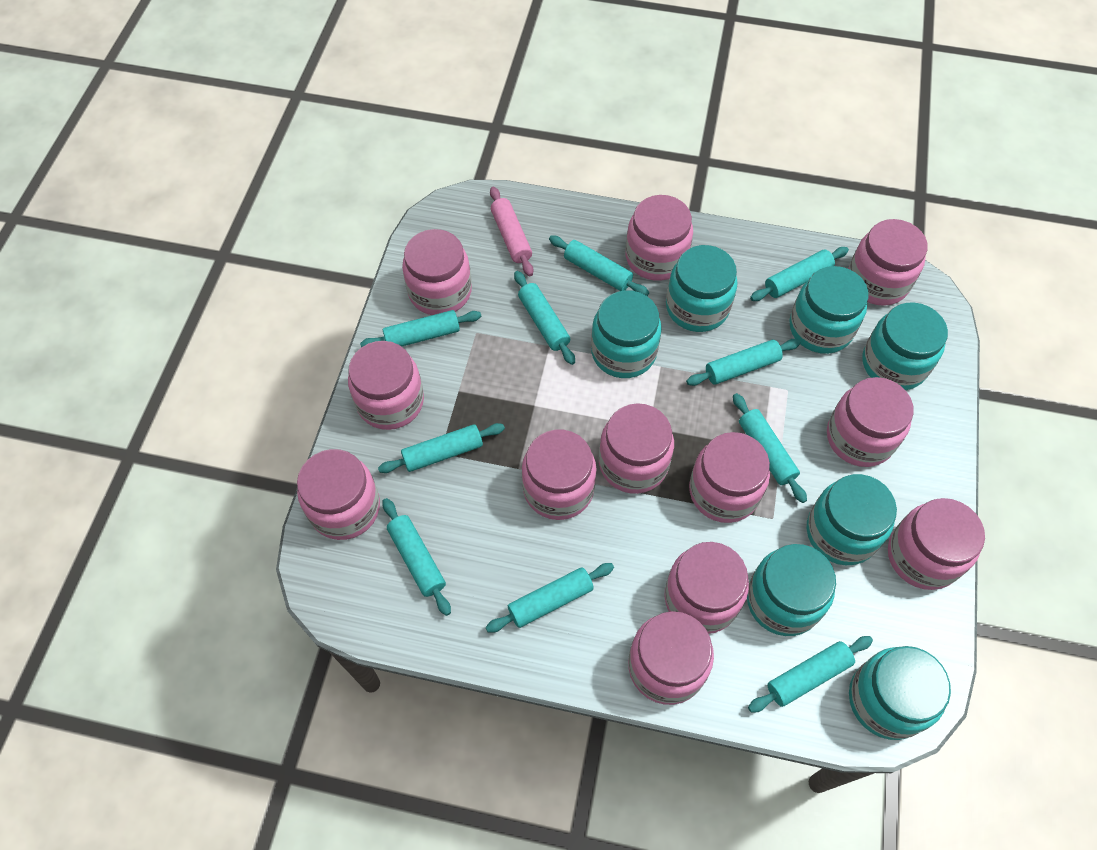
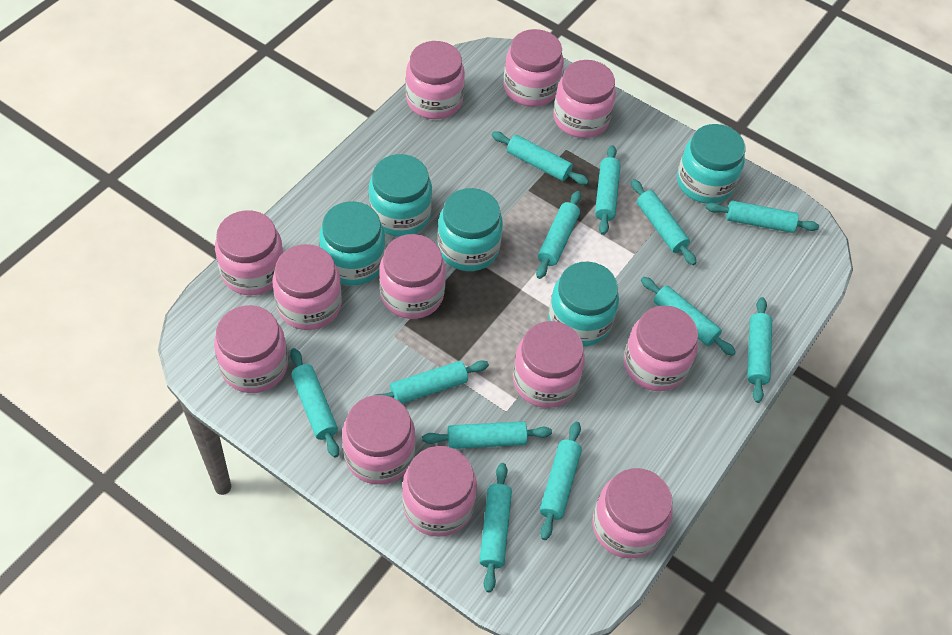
pink rolling pin: [490,187,533,276] = 1 -> none = 0
turquoise jar: [591,290,662,378] [666,245,738,332] [747,544,836,636] [789,266,869,354] [807,474,897,565] [849,646,951,740] [862,302,948,390] = 7 -> [319,201,385,286] [368,154,432,237] [437,188,503,271] [548,262,619,346] [677,124,745,204] = 5
turquoise rolling pin: [360,310,481,347] [378,423,505,473] [383,498,451,616] [486,563,614,633] [514,271,575,365] [549,236,649,296] [686,339,801,386] [733,393,807,503] [748,636,873,712] [750,247,849,301] = 10 -> [290,348,339,458] [375,360,489,404] [422,421,552,449] [479,463,512,592] [491,131,589,185] [536,191,581,279] [540,422,582,540] [595,145,621,235] [631,179,696,265] [641,277,736,356] [706,200,819,233] [747,297,772,403] = 12

